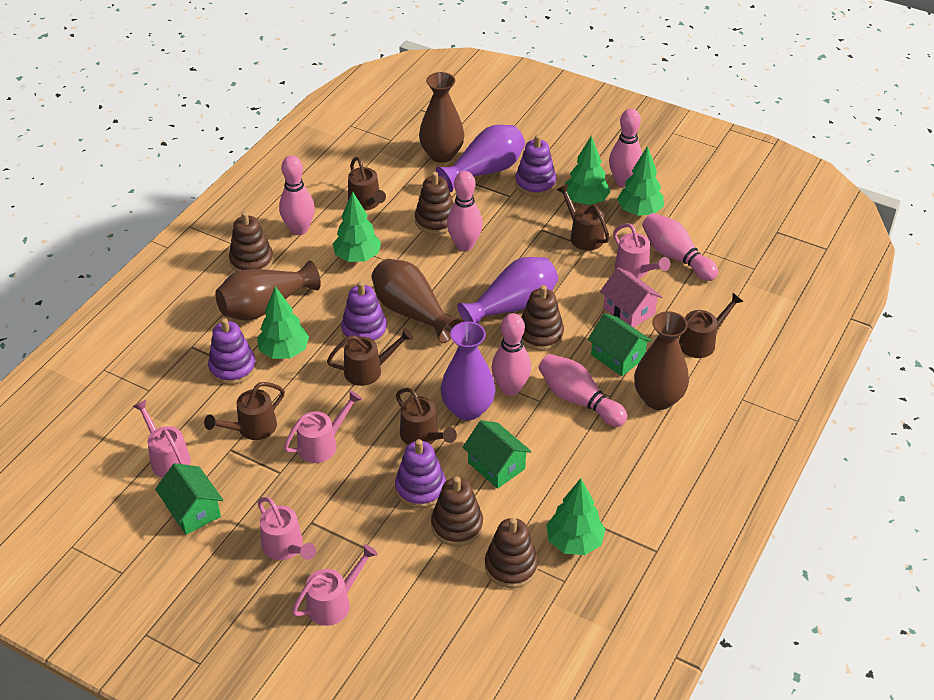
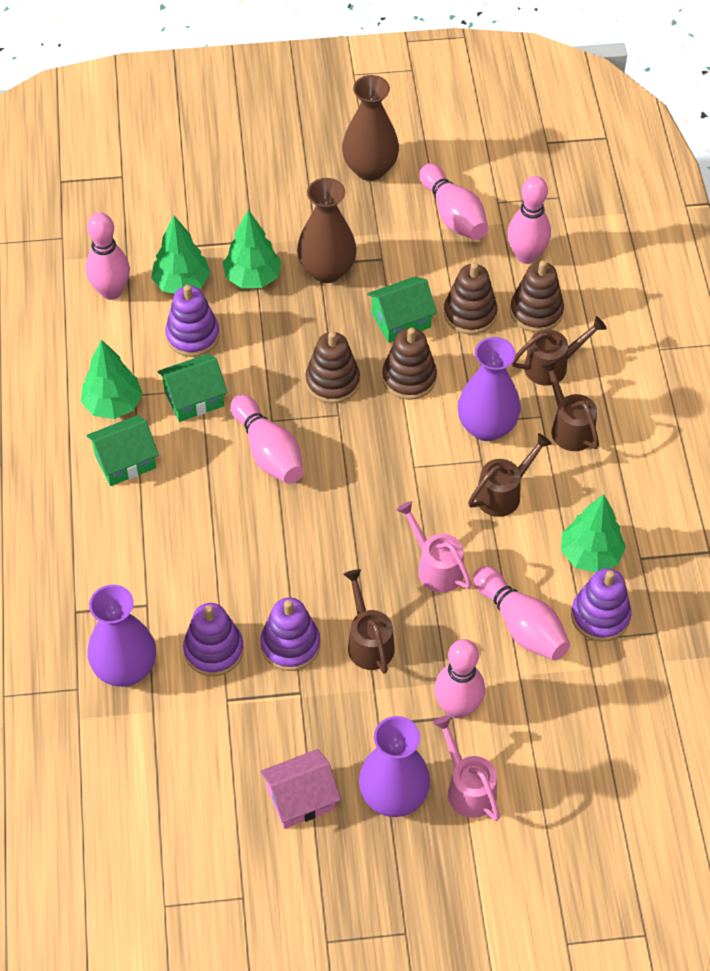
brown stacking toy: [229,212,273,272] [415,172,454,234] [431,477,483,546] [485,518,538,588] [521,285,564,351] = 5 -> [305,331,360,403] [382,328,437,400] [444,262,497,335] [510,260,564,332] = 4
brown vase: [215,261,321,321] [371,259,462,343] [419,72,464,163] [634,311,689,410] = 4 -> [297,178,357,283] [342,75,399,181] = 2
brown watering can: [204,382,285,440] [327,328,413,386] [348,157,386,211] [396,388,457,445] [557,184,609,251] [678,293,744,358] = 6 -> [343,569,395,674] [468,433,552,517] [512,316,607,386] [541,360,599,451] = 4
green tree: [257,286,309,359] [333,192,381,262] [546,478,605,555] [565,136,611,205] [617,146,664,216] = 5 -> [81,339,143,419] [151,216,211,294] [223,209,282,288] [561,494,626,573] = 4
pink watering can: [132,400,191,478] [257,497,316,560] [284,390,362,463] [292,544,378,626] [613,223,670,278] = 5 -> [396,501,472,593] [433,715,500,821] = 2

